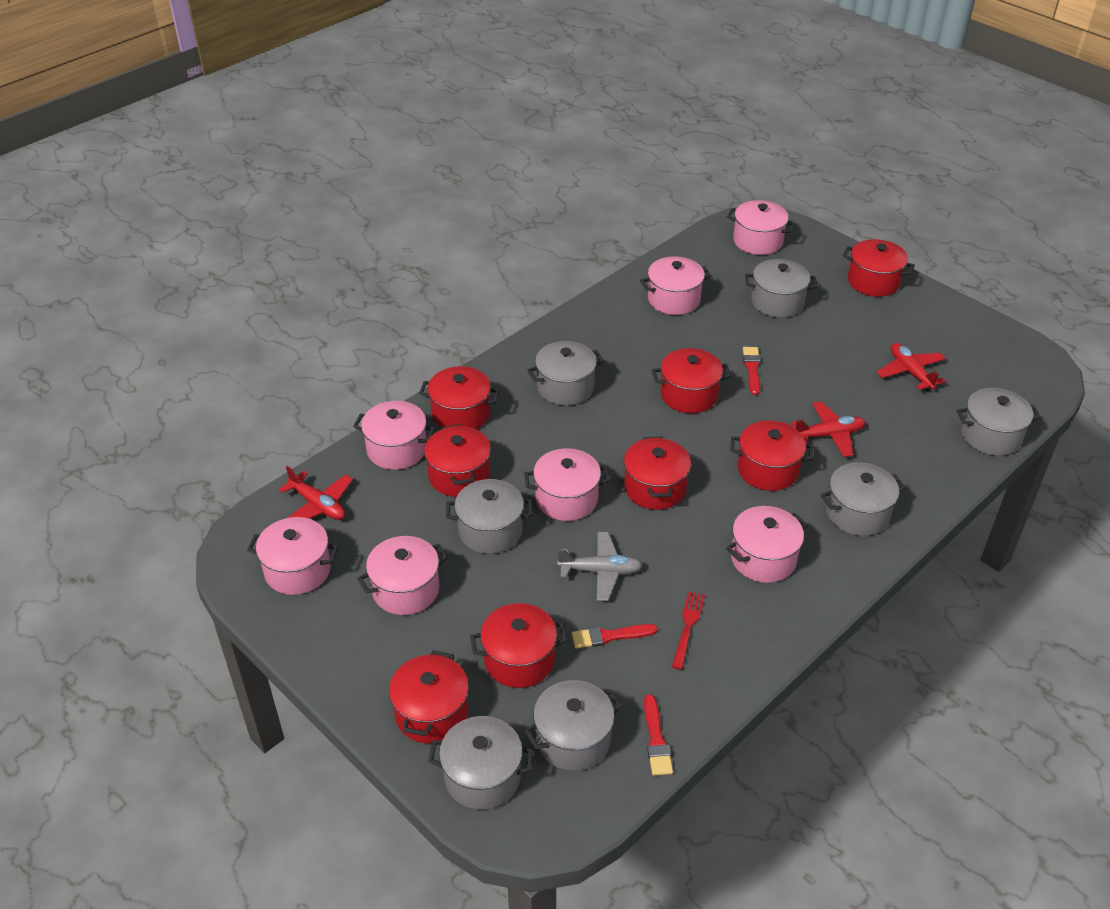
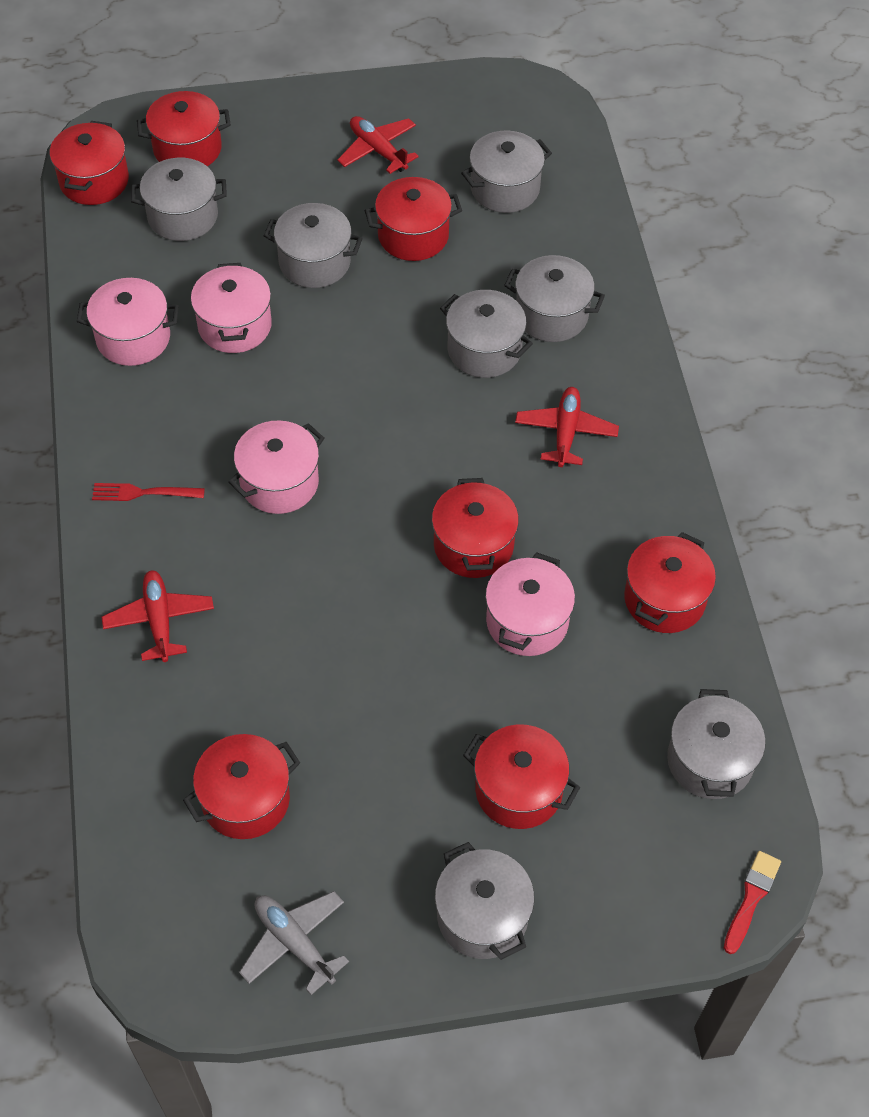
pink pot: [247,517,339,595] [353,401,435,470] [357,536,448,615] [524,448,610,521] [640,256,711,315] [726,506,808,583] [727,200,795,255] = 7 -> [77,278,179,366] [191,263,272,353] [228,420,324,514] [485,552,575,656] = 4
red brush: [571,624,658,648] [644,694,673,776] [743,347,760,395] = 3 -> [724,851,781,954] = 1
red pot: [389,650,469,744] [419,366,500,429] [424,424,491,497] [470,603,568,688] [624,437,691,510] [652,348,731,413] [730,420,813,491] [843,239,915,297] = 8 -> [50,121,129,205] [137,91,231,166] [183,734,300,839] [365,177,462,261] [432,478,519,578] [463,724,580,829] [624,532,716,633] = 7

